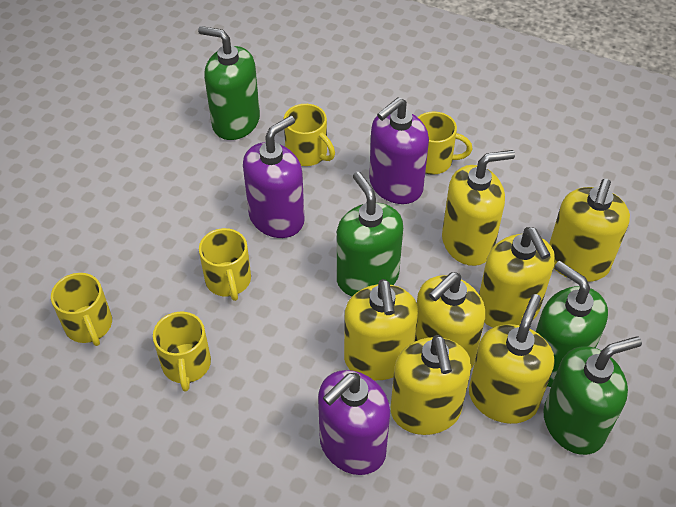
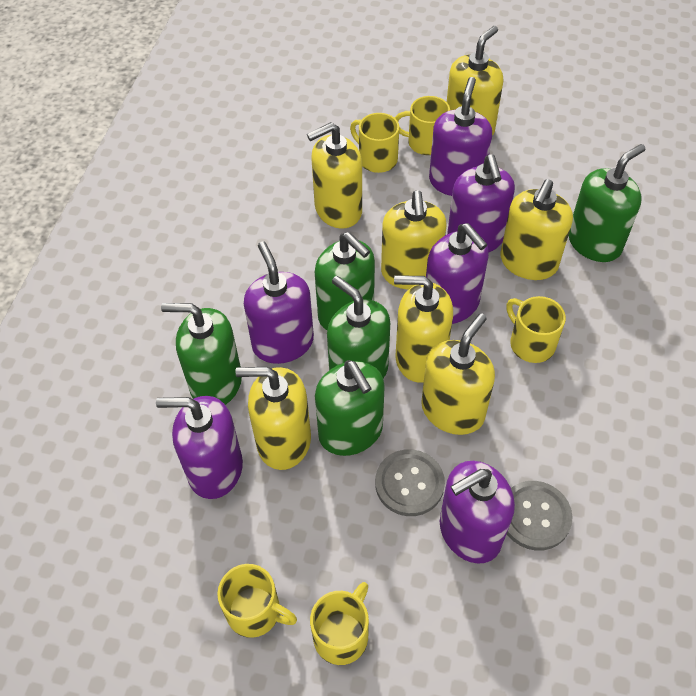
green soap dispenser: [198,26,260,140] [337,172,403,296] [536,261,608,387] [543,336,642,455] = 4 -> [161,303,242,405] [315,232,375,330] [315,360,385,456] [327,276,390,378] [568,144,645,262] = 5
grey button: none = 0 -> [375,449,445,516] [507,481,573,551] = 2
purple soap dispenser: [243,116,305,238] [318,370,390,475] [369,97,429,204] = 3 -> [156,396,243,499] [244,242,314,364] [426,223,489,324] [429,77,492,196] [440,461,515,564] [447,154,515,253] = 6

